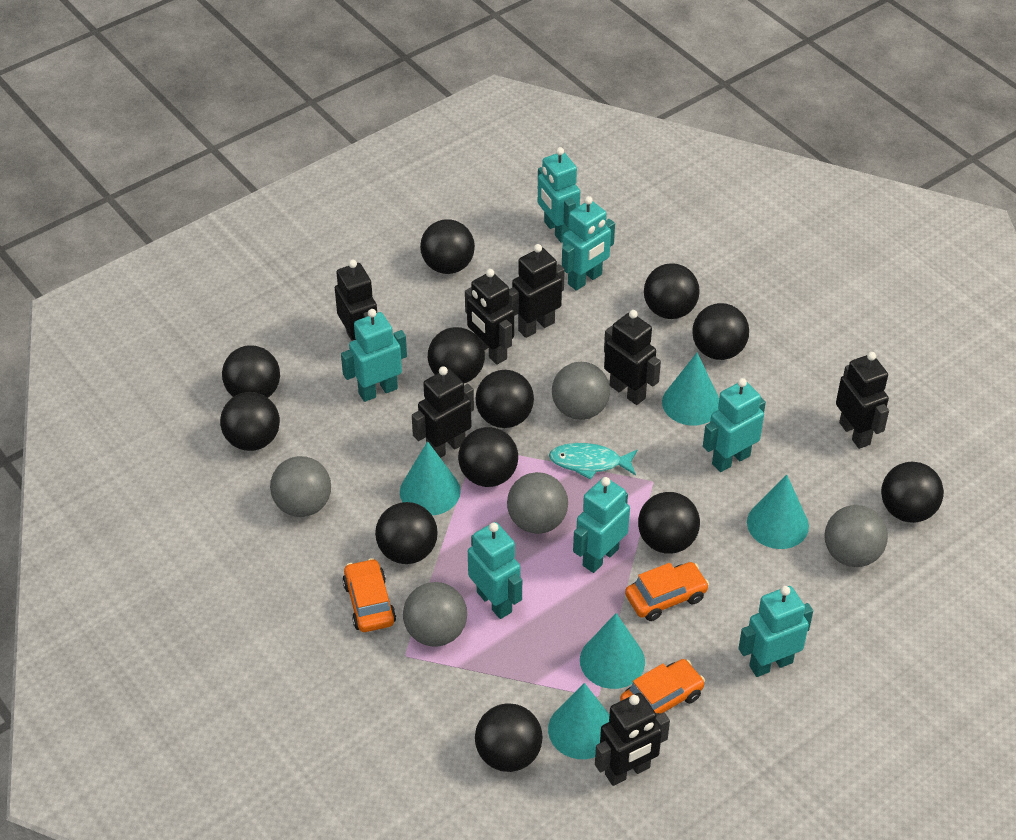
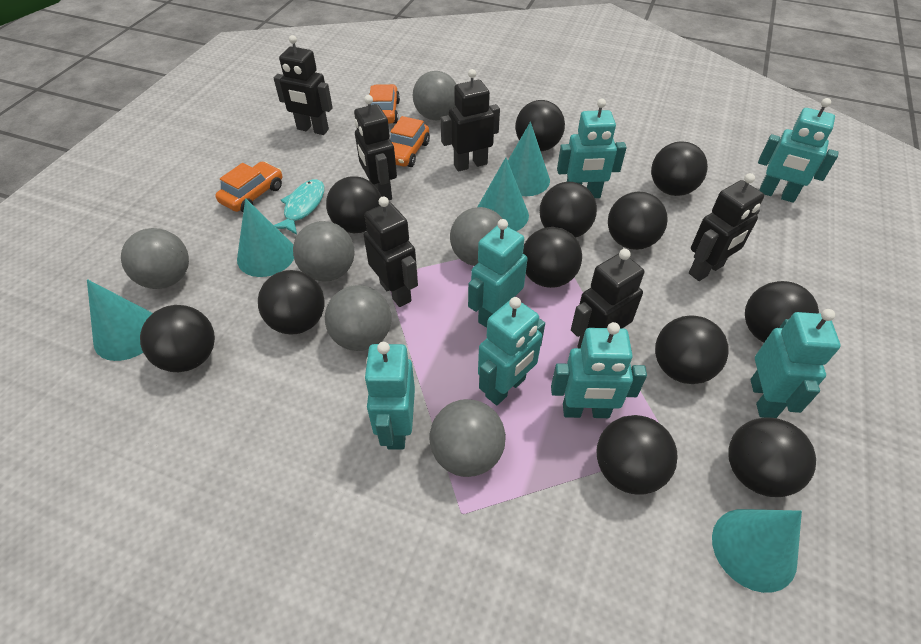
black robot: [335,260,377,341] [412,366,474,458] [465,269,514,365] [509,244,565,338] [595,693,670,786] [604,310,661,405] [836,352,889,449] = 7 -> [273,35,333,135] [354,95,397,200] [363,196,418,307] [441,69,500,172] [571,249,644,348] [689,173,764,281] = 6
grey ball: [270,456,331,517] [403,582,467,647] [507,472,568,534] [552,362,610,420] [825,505,888,567] = 5 -> [121,228,189,289] [293,221,355,282] [325,285,391,351] [413,71,456,120] [430,399,506,477] [450,207,503,266] = 6

